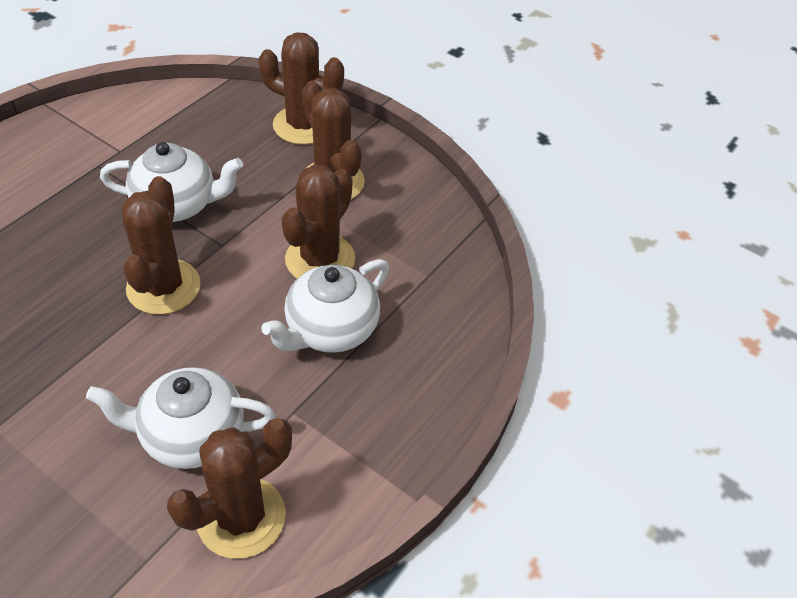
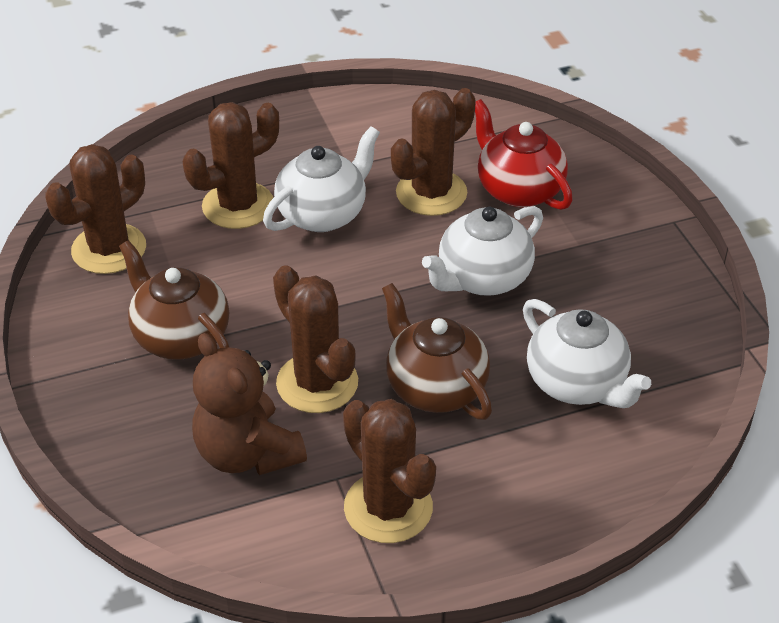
brown teapot: none = 0 -> [119,240,229,360] [382,283,492,420] = 2
brown teddy bear: none = 0 -> [192,333,307,475] = 1
red teapot: none = 0 -> [475,99,573,210] = 1

